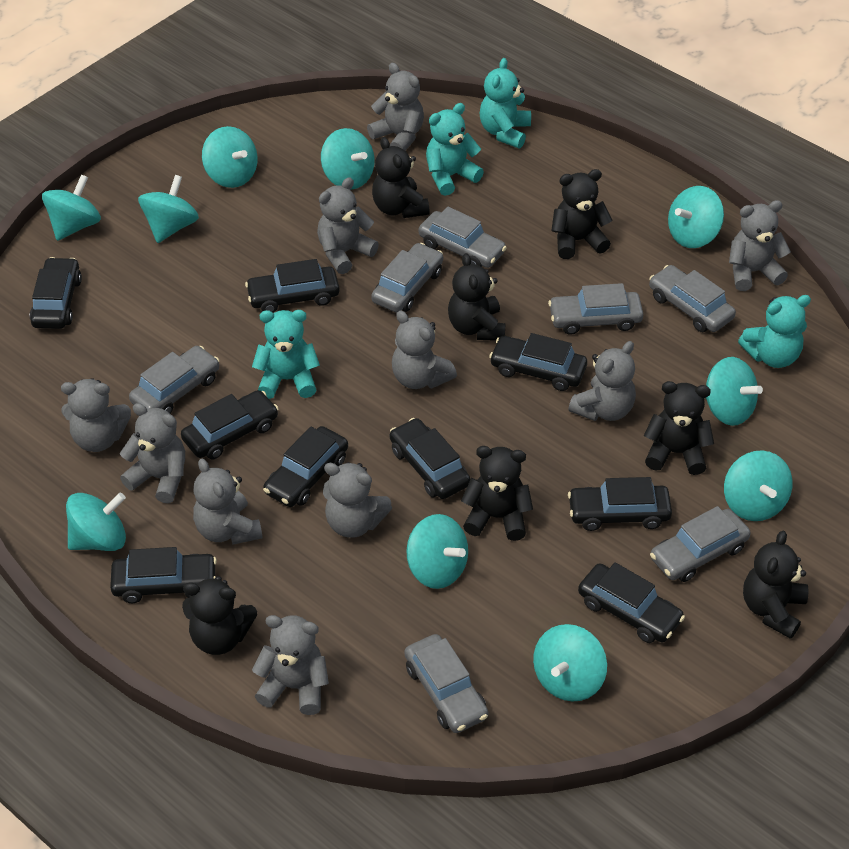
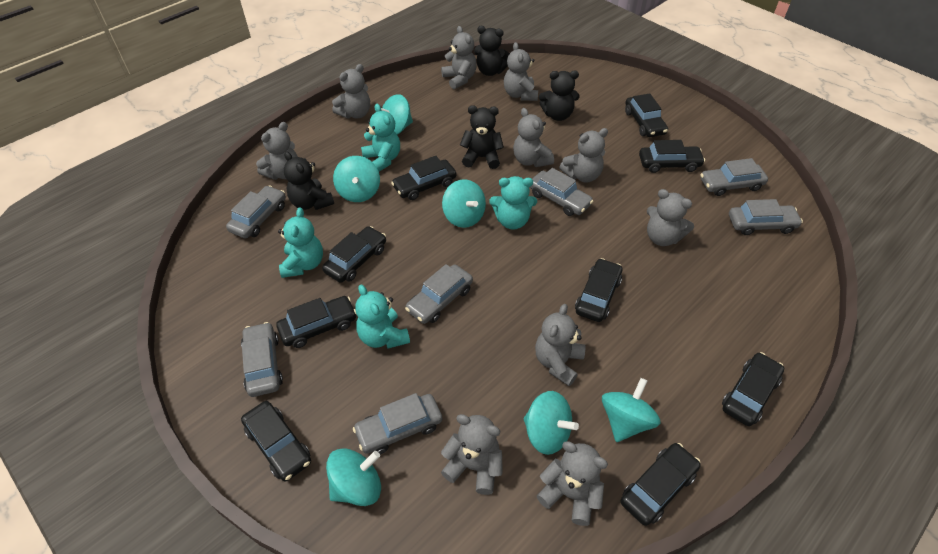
black teddy bear: [182,576,257,655] [372,137,430,218] [448,253,506,341] [461,446,533,541] [551,169,613,259] [644,381,714,475] [743,531,809,639] = 7 -> [284,151,334,210] [460,105,504,169] [474,26,510,76] [539,71,579,121] = 4
turquoise spinning top: [42,174,101,241] [66,492,126,551] [138,175,199,243] [202,126,258,188] [321,128,375,190] [406,514,468,589] [533,624,607,702] [668,186,724,248] [706,357,763,426] [724,451,792,521] = 10 -> [326,448,381,506] [333,156,380,202] [381,94,413,135] [442,179,486,228] [524,391,579,455] [602,378,661,442] = 6

